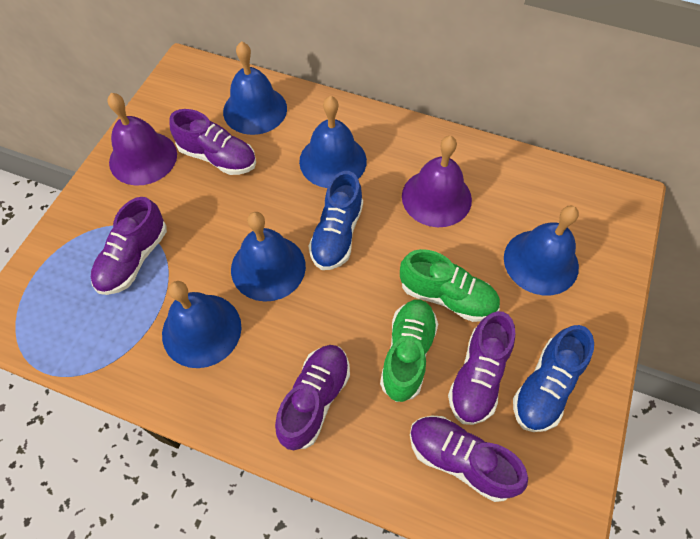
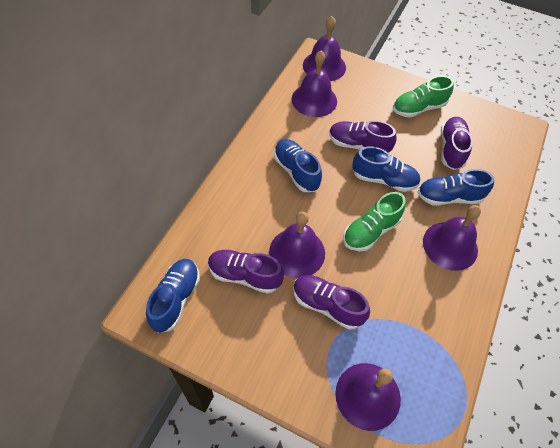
blue bell: [162,281,241,368] [223,41,287,135] [231,212,306,302] [299,96,367,188] [504,206,579,295] = 5 -> none = 0
blue shoe: [308,171,363,270] [513,325,594,432] = 2 -> [146,259,200,333] [274,139,322,192] [352,147,421,192] [417,169,494,206] = 4
purple bell: [107,93,177,186] [402,136,472,227] = 2 -> [269,211,325,278] [291,51,337,117] [303,16,346,81] [335,363,401,431] [423,205,481,271] = 5
purple shoe: [91,197,167,295] [169,109,256,175] [275,345,350,450] [410,415,528,502] [448,311,515,425] = 5 -> [208,250,284,294] [293,275,370,330] [329,120,397,153] [441,117,473,170] = 4

